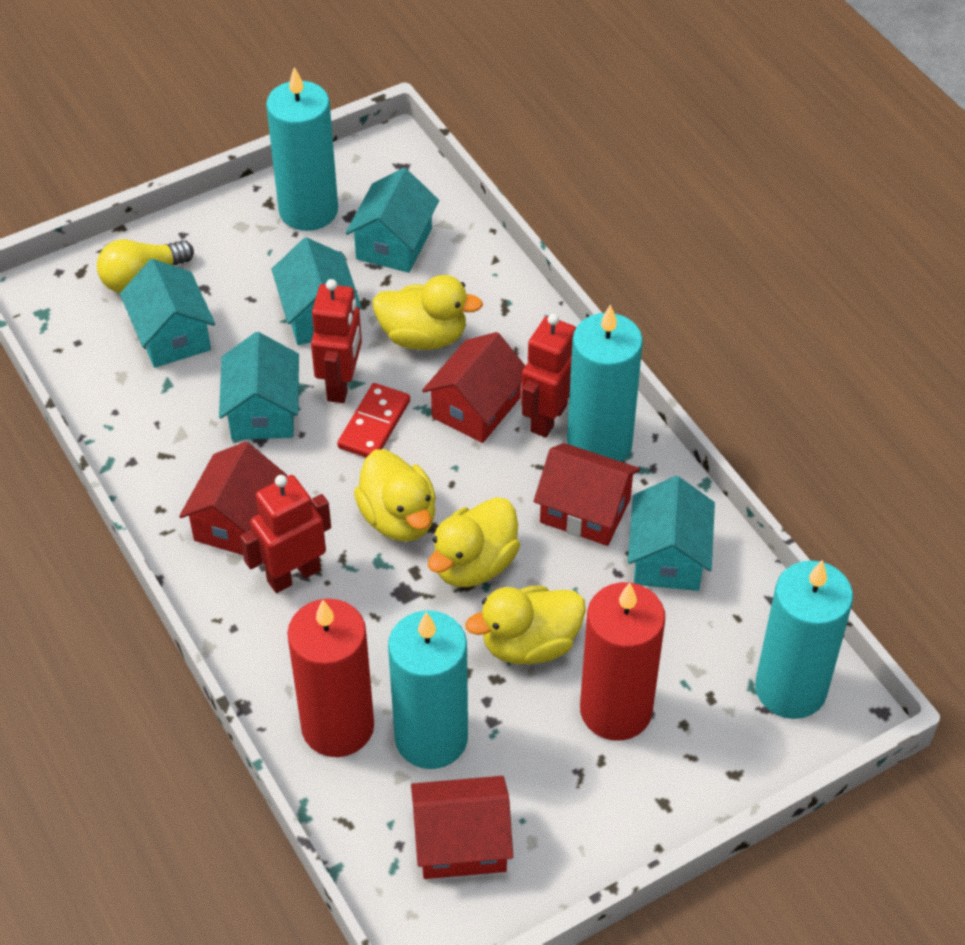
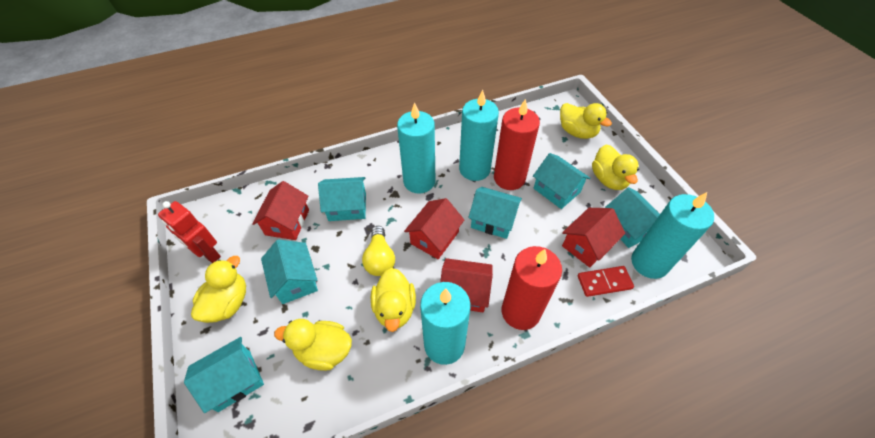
red robot: [240,475,331,593] [311,279,362,403] [521,314,576,438] = 3 -> [158,201,221,263] = 1
turquoise house: [120,259,215,368] [219,332,299,440] [272,237,361,345] [346,168,439,273] [628,476,715,591] = 5 -> [184,337,264,413] [261,239,318,304] [318,177,366,221] [468,187,522,239] [533,153,591,209] [605,187,660,248] = 6
yellow duck: [354,449,436,542] [373,275,483,350] [428,497,520,587] [465,586,586,664] = 4 -> [191,256,246,323] [274,319,352,371] [371,268,416,332] [560,103,612,139] [592,145,639,190] = 5

